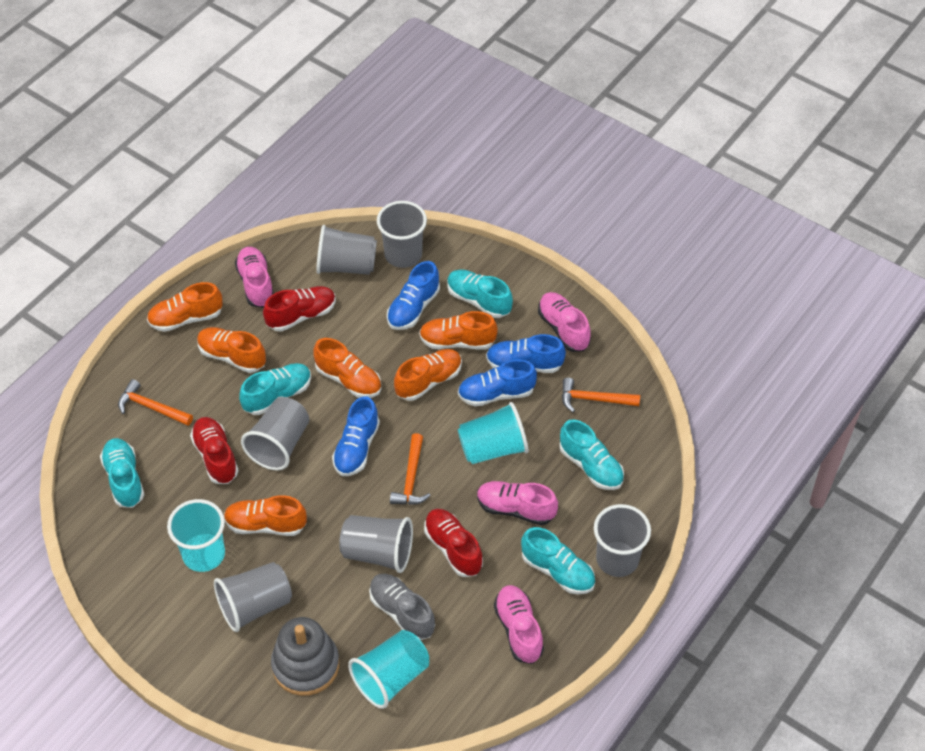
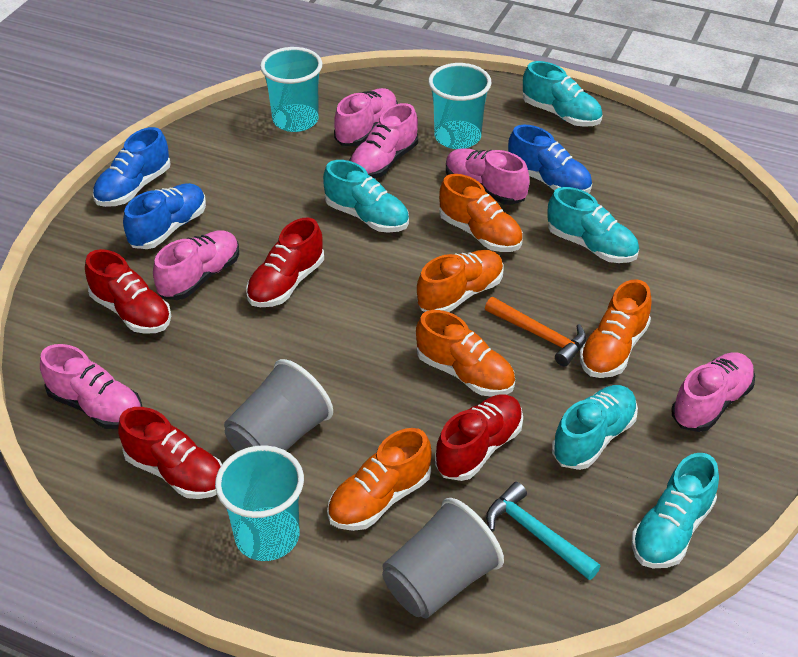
blue shoe: [332,396,380,476] [387,261,440,330] [458,359,537,406] [486,334,566,373] = 4 -> [93,127,171,207] [123,183,206,249] [508,124,592,193] = 3
grey cup: [214,562,292,632] [241,397,309,470] [316,225,377,275] [339,515,413,573] [377,201,427,268] [594,504,651,577] = 6 -> [224,359,333,452] [382,498,504,619] = 2
grey shoe: [369,574,435,640] = 1 -> none = 0
grey stacking toy: [271,617,339,696] = 1 -> none = 0
orange hammer: [118,379,193,426] [390,433,431,505] [562,378,640,412] = 3 -> [485,297,586,366] = 1
orange shoe: [147,282,223,332] [197,327,266,373] [224,495,307,536] [313,338,381,398] [394,349,462,401] [419,311,498,350] = 6 -> [327,428,432,531] [416,310,515,397] [417,250,504,312] [439,174,523,252] [580,279,651,378] = 5
pink shoe: [235,247,274,308] [477,481,558,525] [494,585,544,664] [538,292,591,352] = 4 -> [40,344,142,429] [153,230,239,300] [334,88,398,146] [349,103,418,179] [446,148,529,205] [671,352,755,432] = 6
red shoe: [190,417,239,484] [263,286,336,331] [424,509,483,577] = 3 -> [85,249,171,334] [118,407,222,499] [246,217,324,307] [435,395,523,481] = 4
turquoise hammer: none = 0 -> [486,482,601,580] = 1

